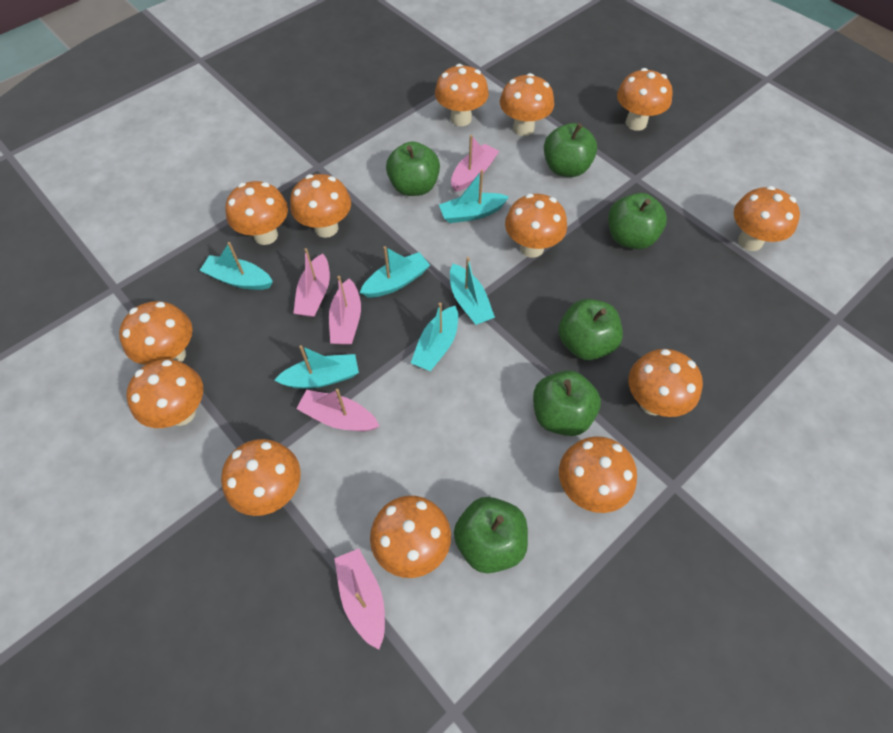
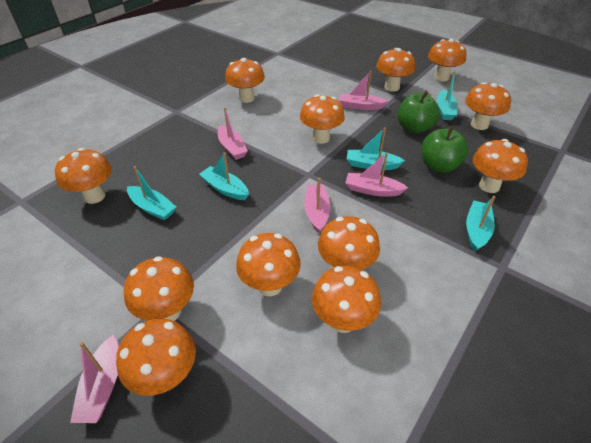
green apple: [386,141,440,196] [454,497,528,573] [533,370,601,436] [544,123,597,177] [559,299,623,360] [608,193,667,249] = 6 -> [398,91,440,133] [422,126,469,173] = 2
orange mushroom: [119,301,193,365] [127,359,203,428] [221,439,301,516] [225,181,288,245] [290,174,351,238] [370,496,451,578] [435,64,489,126] [500,73,554,136] [505,193,567,258] [559,436,637,513] [617,68,673,131] [629,349,703,417] [734,186,800,251] = 13 -> [55,148,112,204] [116,318,196,396] [124,256,194,321] [225,58,265,103] [236,233,301,296] [300,95,345,144] [312,266,381,333] [318,216,380,270] [376,48,415,92] [428,39,466,81] [465,82,511,130] [473,139,528,193] = 12
turquoise boat: [199,242,273,290] [275,345,359,389] [360,246,430,297] [411,302,458,371] [439,170,509,223] [450,257,495,325] = 6 -> [127,166,176,220] [199,152,249,200] [347,127,405,170] [437,71,458,120] [466,196,495,252] = 5

